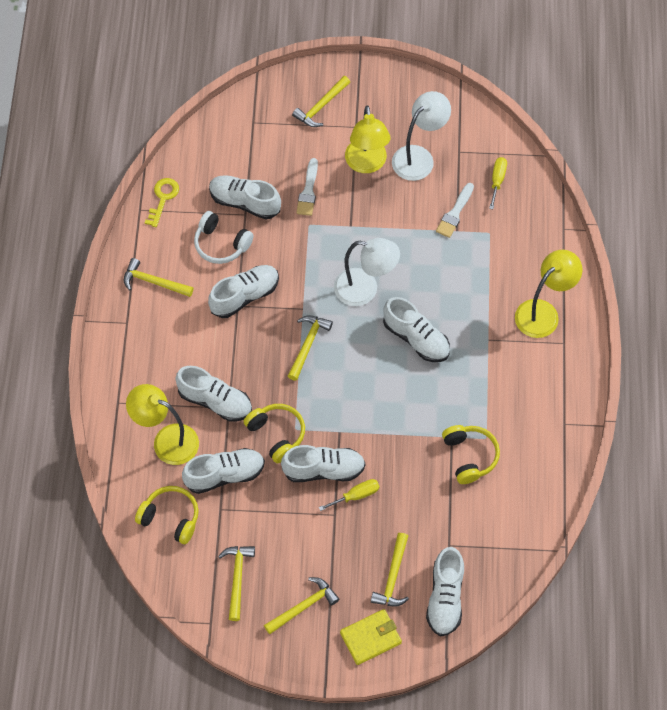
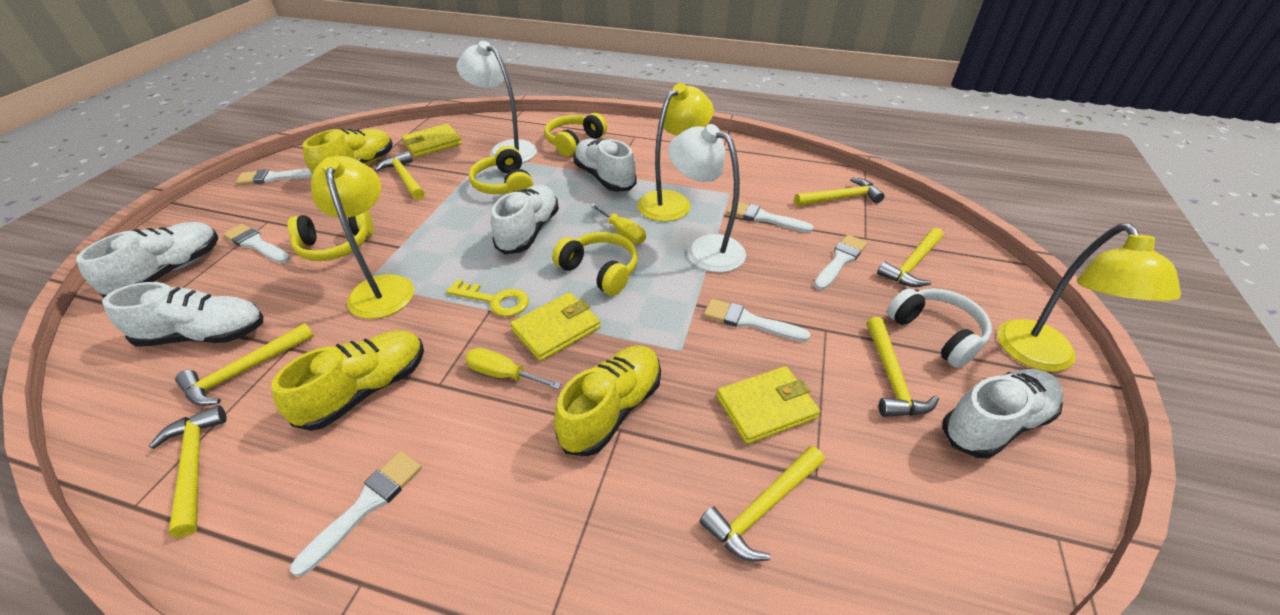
white brush: [296,158,318,216] [436,183,474,238] = 2 -> [223,224,291,263] [236,169,313,185] [290,451,422,577] [704,299,810,342] [727,202,814,233] [814,235,867,290] = 6
white shoe: [175,366,252,422] [182,448,265,494] [208,265,279,318] [209,175,281,219] [281,445,366,482] [383,297,450,362] [426,547,464,636] = 7 -> [76,222,218,298] [102,282,263,347] [491,185,559,254] [573,139,637,192] [942,369,1063,459] = 5
yellow hammer: [124,258,193,297] [218,546,255,621] [264,577,339,634] [288,316,333,381] [292,76,350,127] [371,533,409,607] = 6 -> [149,405,227,538] [175,323,314,406] [375,151,425,200] [699,446,825,562] [794,177,885,206] [867,317,939,417] [877,228,943,287] = 7
yellow headphones: [135,486,199,544] [243,404,305,463] [442,425,500,484] = 3 -> [288,210,374,261] [469,146,533,194] [544,113,607,157] [552,232,638,296] = 4
yellow shoe: none = 0 -> [271,330,424,431] [303,128,393,174] [554,345,661,456] = 3
yellow wallet: [340,609,402,665] = 1 -> [402,124,462,158] [510,292,601,361] [716,366,820,444] = 3

